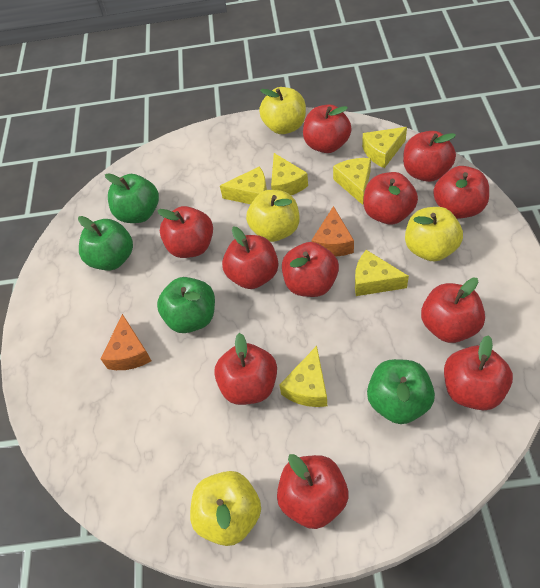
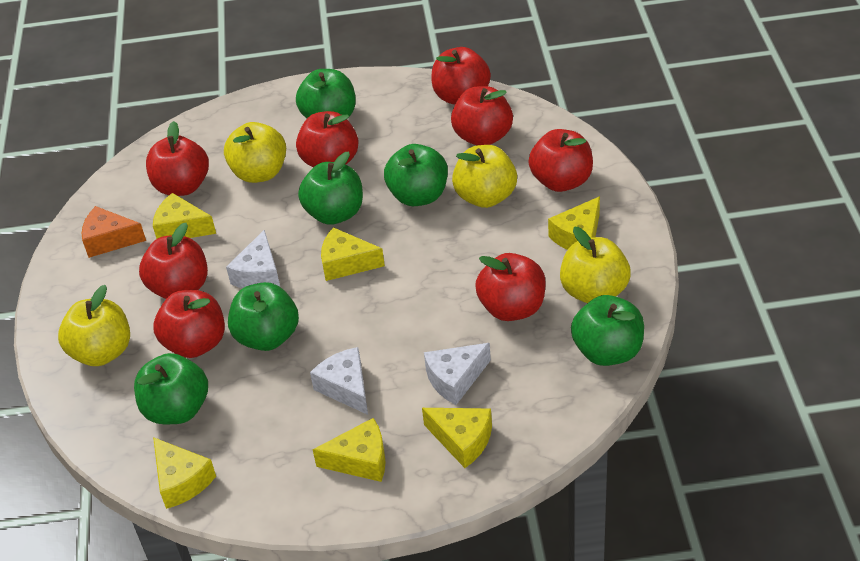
green apple: [78,216,133,271] [105,173,159,223] [157,277,215,333] [367,359,435,424] = 4 -> [134,353,208,424] [228,282,299,351] [296,69,356,118] [298,152,363,225] [384,144,448,206] [571,295,644,366] = 6
orange cheese: [101,314,151,370] [311,206,354,256] = 2 -> [82,206,146,258] = 1
red apple: [157,206,213,258] [214,333,277,405] [222,226,278,289] [277,454,348,529] [282,242,339,297] [303,104,352,153] [363,172,418,224] [403,131,456,182] [421,278,485,343] [433,166,489,219] [444,335,513,410] = 11 -> [139,223,208,299] [146,121,209,196] [154,290,225,358] [296,111,359,167] [431,47,491,105] [451,86,513,146] [475,253,546,321] [528,129,593,192] = 8
white cheese: none = 0 -> [226,230,280,288] [310,347,368,415] [424,343,491,405] = 3

